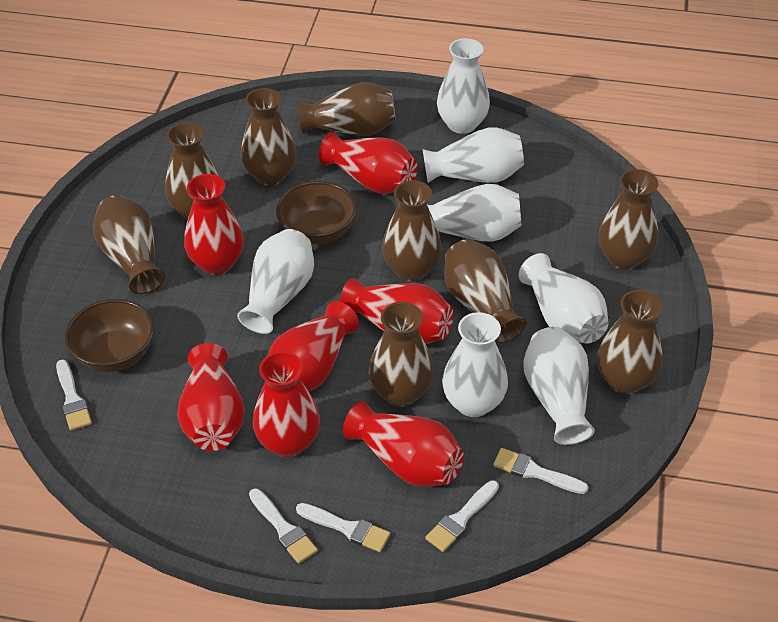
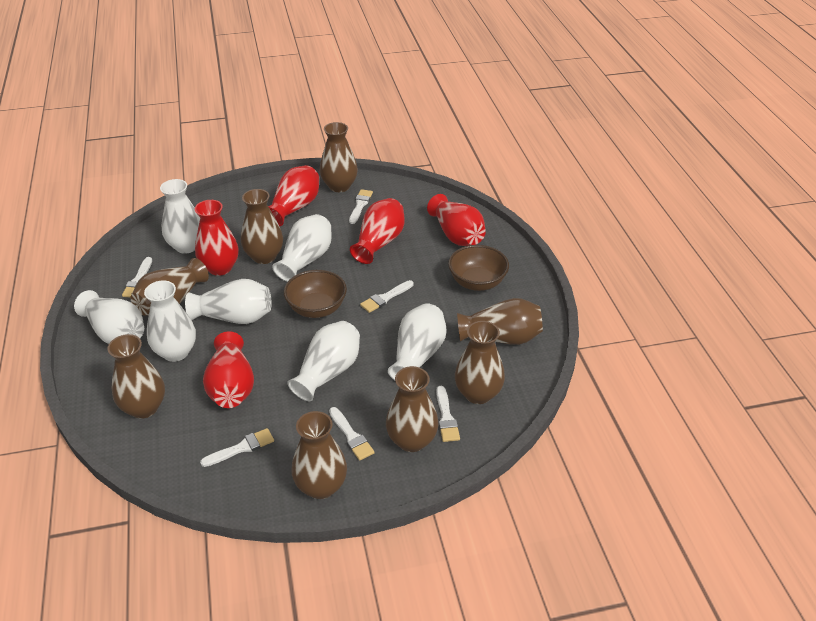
brown vase: [93,195,165,294] [165,123,219,220] [241,88,296,186] [298,82,396,136] [369,302,434,406] [382,180,442,281] [444,239,527,343] [597,290,663,394] [598,169,658,270] = 9 -> [107,334,165,419] [131,258,209,316] [241,189,283,264] [292,411,347,499] [320,122,358,192] [386,366,439,452] [455,321,505,404] [457,298,543,345] = 8
red vase: [177,343,245,451] [184,174,244,275] [253,351,320,457] [268,301,359,391] [319,132,417,194] [340,278,453,344] [343,401,464,487] = 7 -> [195,200,239,276] [203,331,254,408] [268,165,319,226] [350,198,405,264] [427,194,486,246] = 5
white brush: [56,359,92,431] [249,488,318,564] [296,503,390,552] [425,480,499,552] [493,448,589,494] = 5 -> [122,257,152,298] [200,428,274,467] [329,407,375,461] [349,189,373,224] [360,280,414,313] [436,386,460,442] = 6

